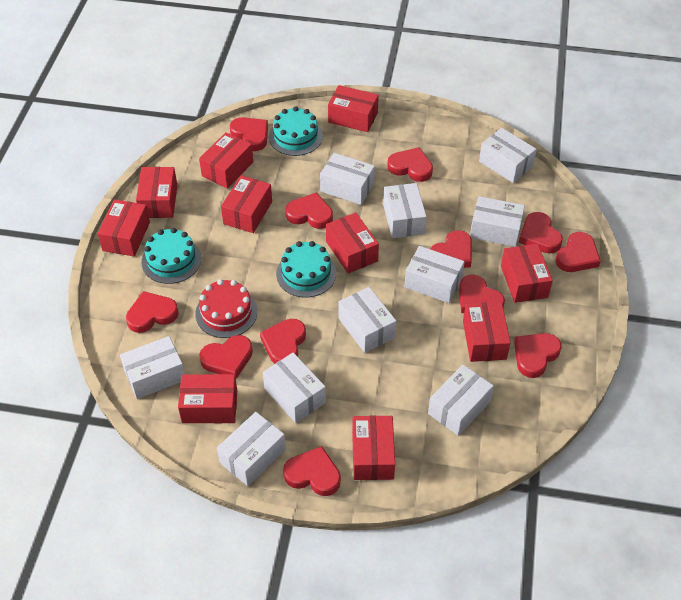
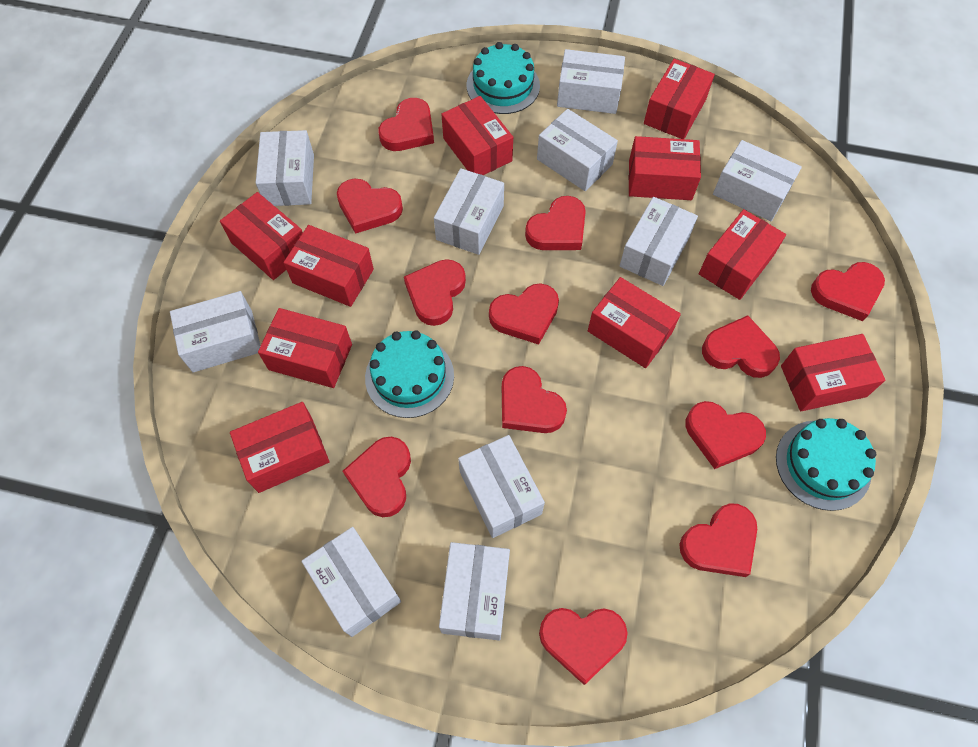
red cake: [195,279,258,338] = 1 -> none = 0

